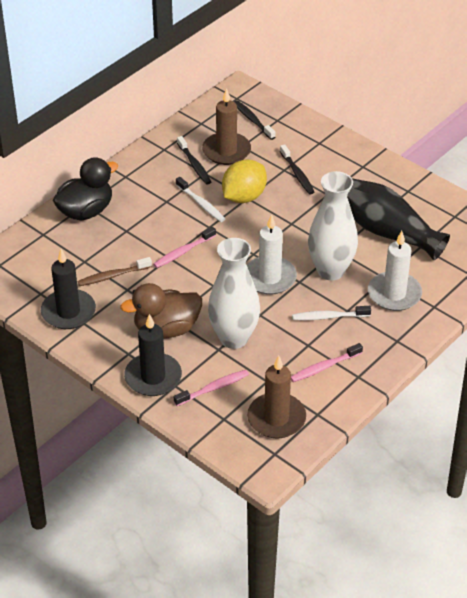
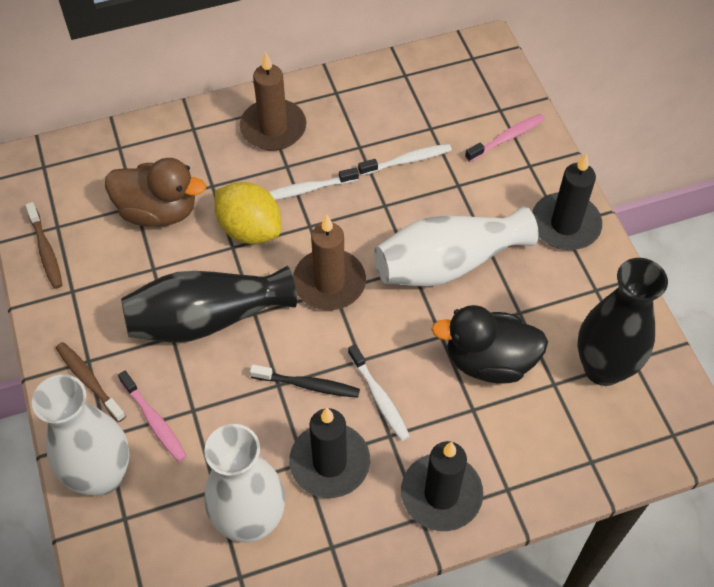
black candle: [41,249,96,329] [124,314,182,396] = 2 -> [289,408,370,498] [401,441,483,531] [532,153,602,250] = 3
black toothbrush: [177,136,211,185] [234,100,275,140] [280,144,314,194] = 3 -> [250,364,360,398] = 1
black vase: [347,178,450,260] = 1 -> [121,266,297,343] [577,258,668,386] = 2
brown toothbrush: [78,257,152,286] = 1 -> [25,202,62,289] [56,342,126,422] = 2
pink toothbrush: [153,227,216,268] [174,370,249,406] [291,343,363,382] = 3 -> [118,371,187,462] [465,114,545,162] = 2
white candle: [247,214,297,295] [368,231,422,311] = 2 -> none = 0
white toothbrush: [176,177,225,222] [292,306,371,320] = 2 -> [269,168,359,200] [348,344,410,441] [358,144,452,176] = 3
white vase: [208,238,260,349] [308,171,358,281] = 2 -> [32,374,130,496] [204,424,285,542] [374,206,539,286] = 3

